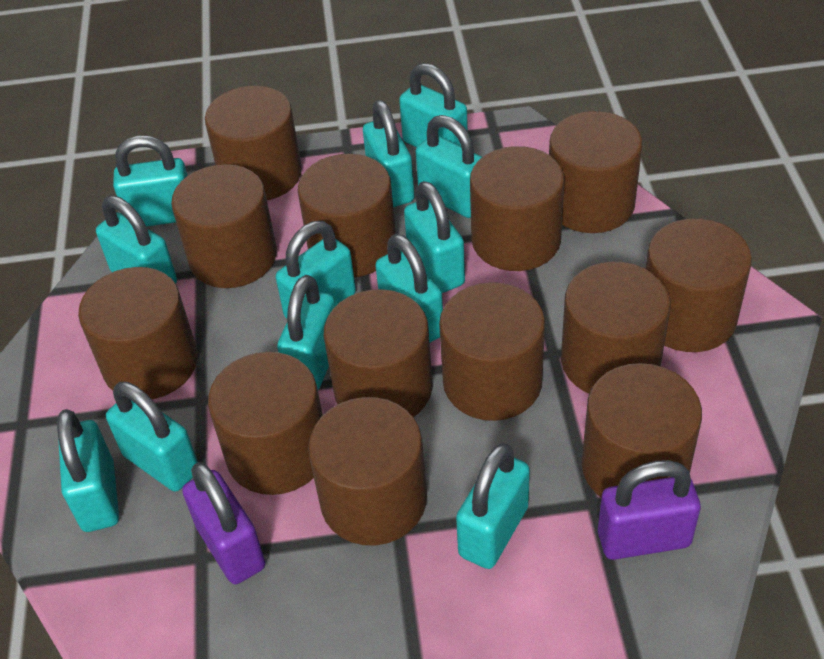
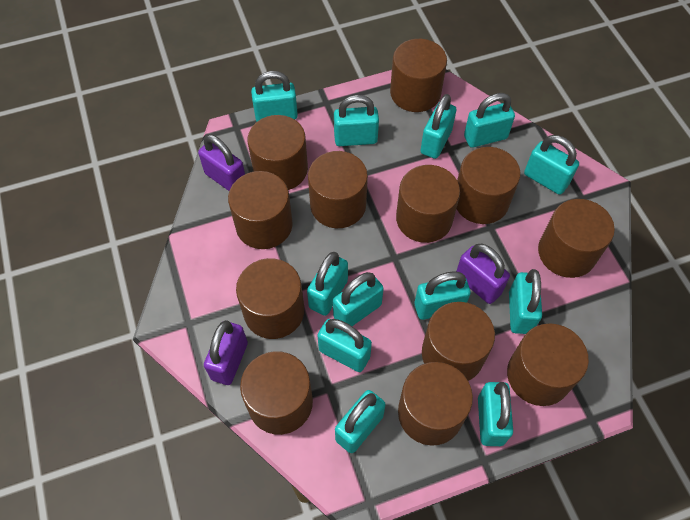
brown cylinder: [78,267,198,399] [171,164,277,288] [205,86,302,200] [208,352,323,495] [298,154,396,277] [308,397,427,545] [324,289,432,417] [439,282,545,421] [470,146,564,271] [549,111,643,233] [561,261,671,393] [582,363,702,498] [645,219,752,352] = 13 -> [228,171,293,249] [236,258,304,339] [240,351,313,435] [248,115,308,190] [308,151,368,228] [390,39,447,112] [396,165,460,243] [398,362,473,446] [422,302,495,381] [457,147,521,224] [507,323,589,406] [538,199,615,278] = 12
purple padlock: [182,462,265,584] [598,460,701,560] = 2 -> [198,134,245,191] [204,320,248,385] [456,244,510,304] = 3

